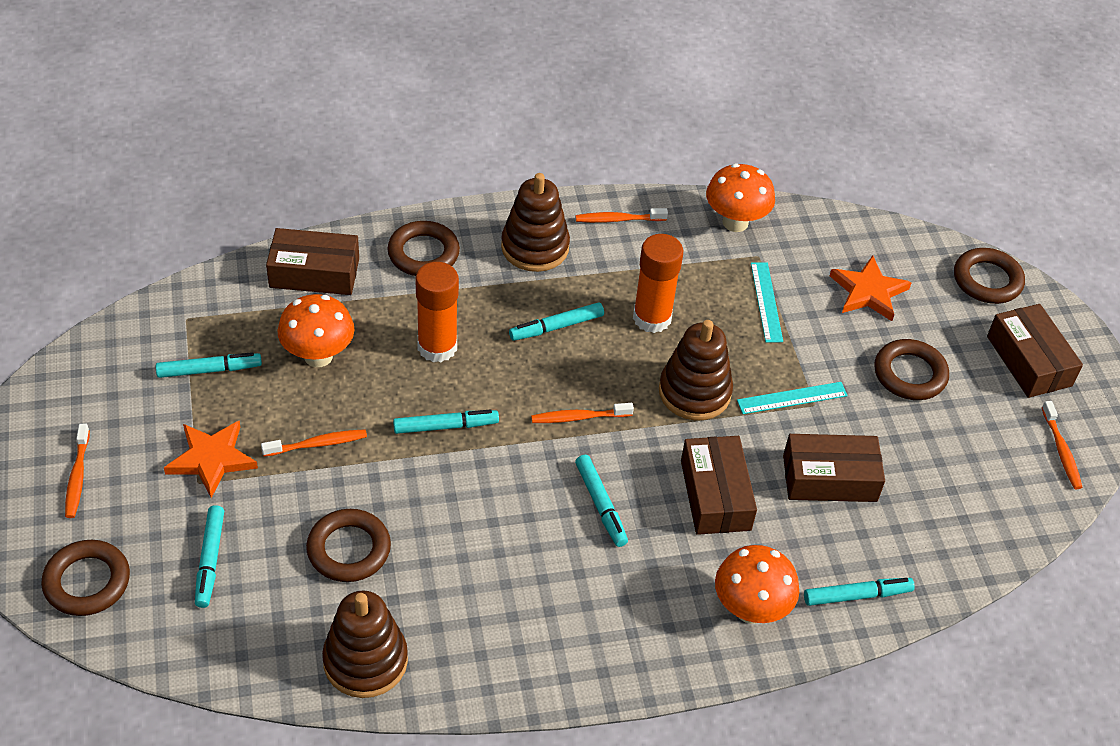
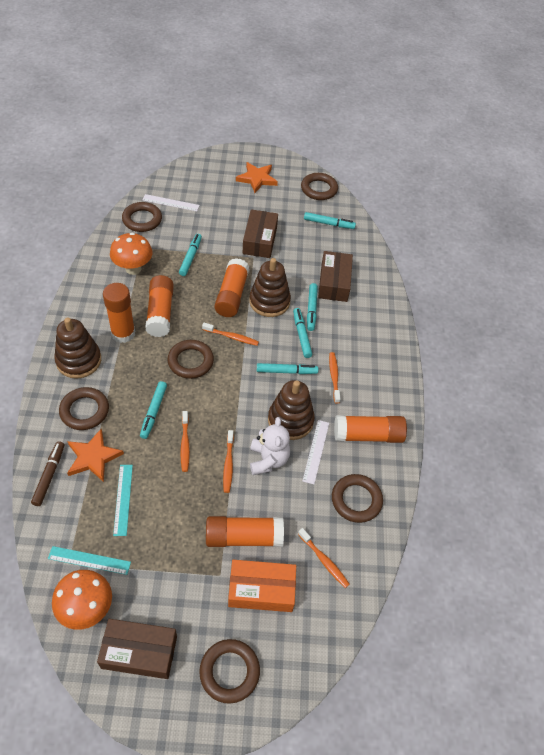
brown box: [266,228,359,295] [681,436,757,535] [783,434,885,502] [987,304,1083,398] = 4 -> [97,619,177,679] [243,209,278,258] [318,251,353,302] = 3
brown marker: none = 0 -> [31,441,64,506] = 1
brown ring: [41,540,130,616] [306,509,391,582] [387,221,460,276] [874,339,949,400] [954,248,1025,304] = 5 -> [59,387,109,430] [122,202,162,232] [167,340,214,379] [199,639,260,704] [301,173,338,200] [332,474,383,523] = 6
orange box: none = 0 -> [228,560,296,612] = 1
orange glue stick: [415,262,459,362] [633,234,683,333] = 2 -> [103,283,135,343] [145,275,174,337] [206,516,284,547] [214,258,249,317] [334,415,407,443] = 5
orange mushroom: [278,294,354,367] [706,163,775,232] [715,545,799,624] = 3 -> [52,570,112,630] [110,233,153,275] = 2
white ruler: none = 0 -> [142,194,200,211] [302,420,329,484] = 2
white teddy bear: none = 0 -> [250,417,290,475] = 1

